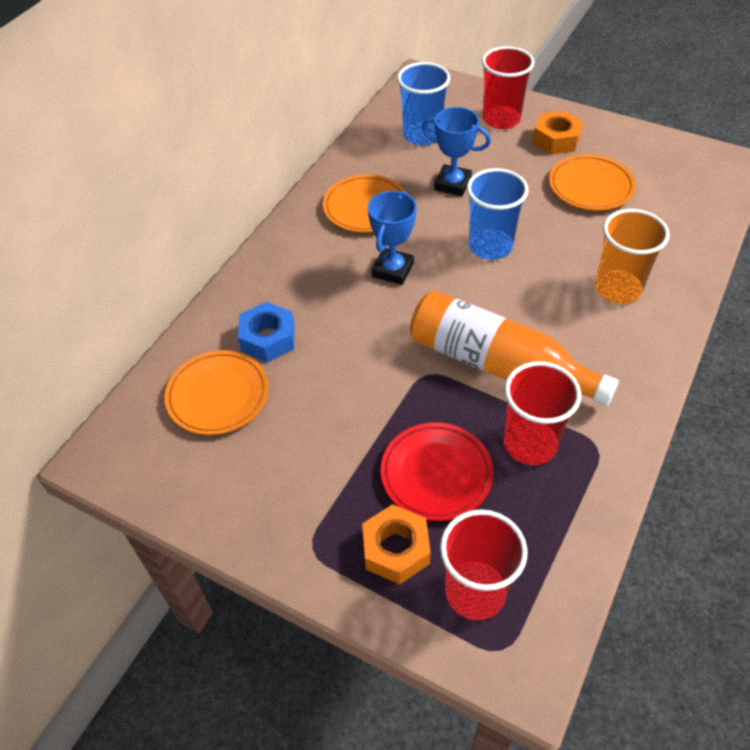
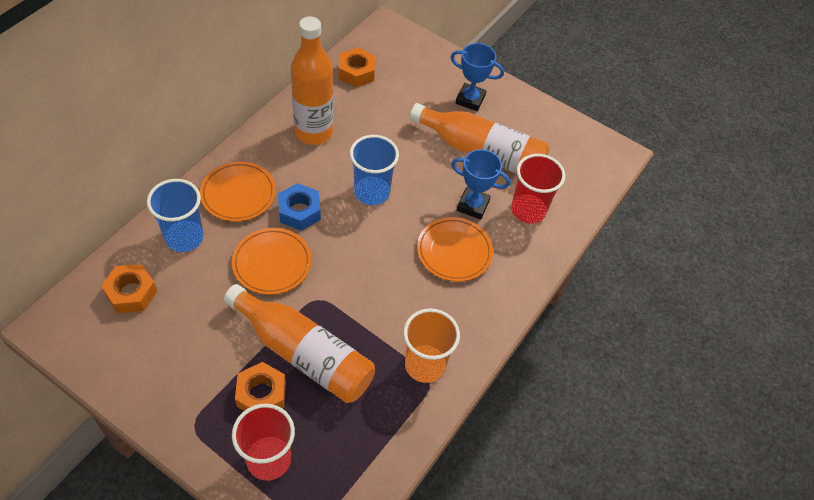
orange bottle: [410,290,619,406] = 1 -> [224,284,375,403] [291,16,333,145] [410,103,550,173] = 3
orange nut: [362,504,431,584] [533,111,583,155] = 2 -> [101,264,157,313] [235,362,286,411] [339,48,375,87] = 3
red cup: [440,509,528,620] [482,46,534,129] [504,361,581,465] = 3 -> [232,404,295,481] [511,154,565,224] = 2
red plate: [381,422,493,521] = 1 -> none = 0

